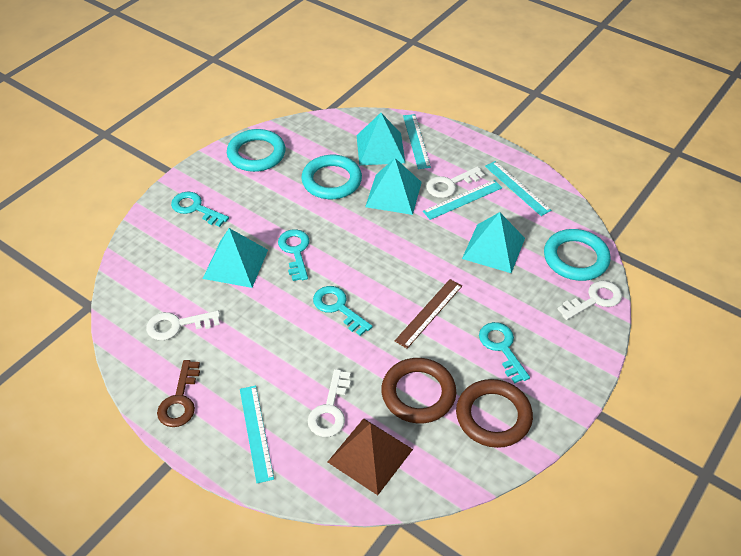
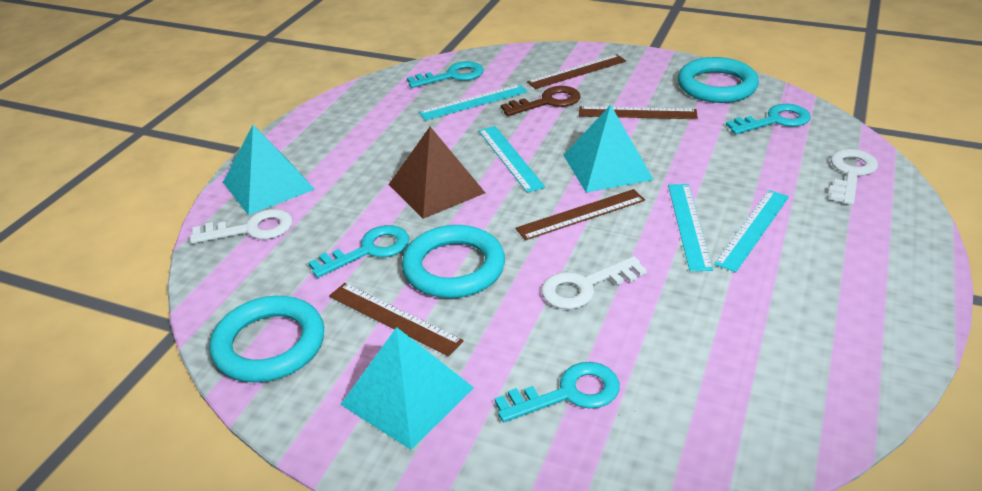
brown ring: [381,358,456,423] [456,379,533,448] = 2 -> none = 0
brown ruler: [395,279,462,349] = 1 -> [329,283,464,356] [515,189,645,240] [527,54,626,89] [579,106,698,119] = 4
turquoise pyramid: [203,228,268,288] [357,113,405,165] [365,158,422,215] [462,212,525,273] = 4 -> [223,125,315,215] [340,327,474,450] [563,105,654,193] = 3
white key: [146,311,220,340] [307,369,351,437] [426,166,485,198] [557,280,622,320] = 4 -> [190,209,293,244] [541,256,647,309] [829,149,878,205] = 3

